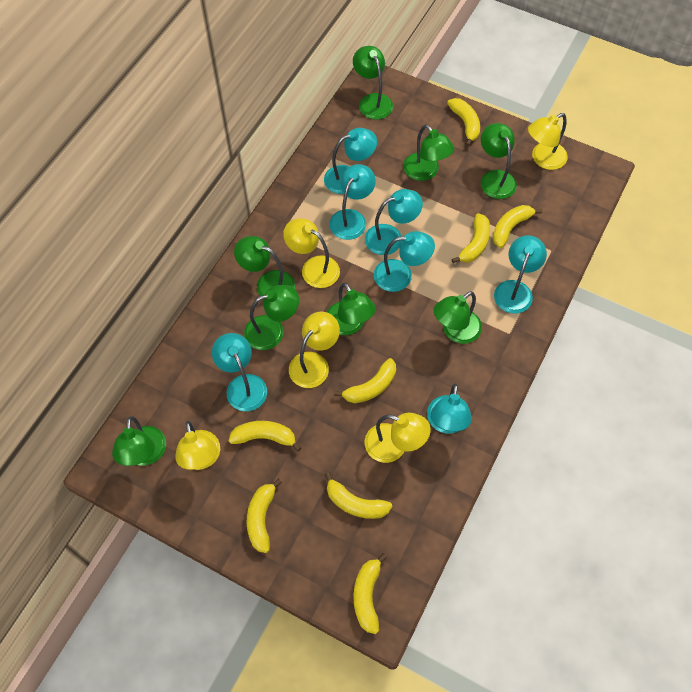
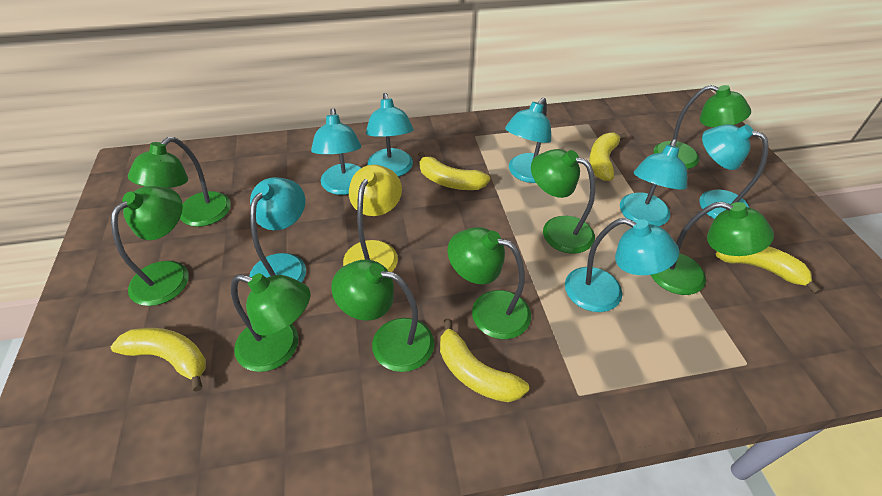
yellow banana: [228,421,301,452] [247,478,282,553] [324,472,393,519] [334,358,396,403] [354,553,387,634] [447,98,480,147] [451,213,490,263] [493,205,542,248] = 8 -> [110,328,206,392] [418,151,490,190] [440,319,529,402] [589,133,627,181] [716,246,821,294] = 5
yellow lamp: [175,421,220,470] [283,218,340,288] [289,312,340,388] [365,413,431,463] [528,113,568,170] = 5 -> [343,165,402,272] = 1

